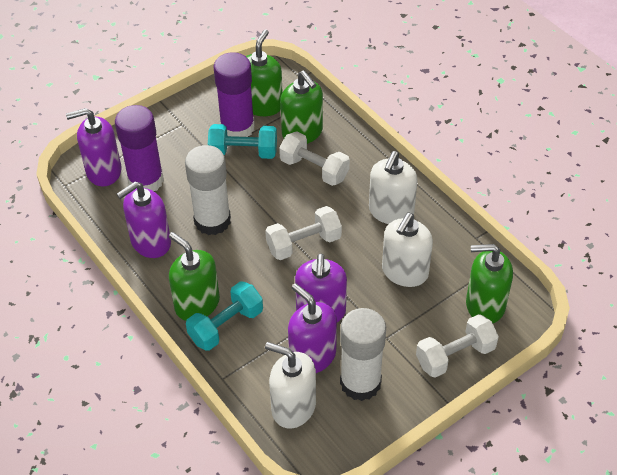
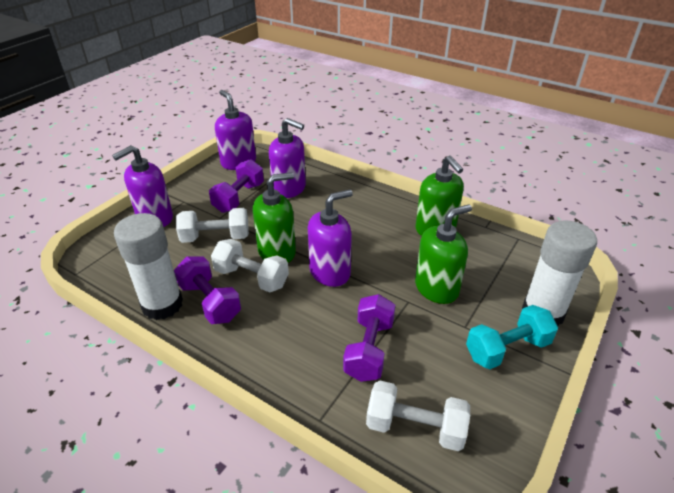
green soap dispenser: [169,232,220,321] [246,29,282,116] [280,71,323,144] [466,244,513,323] = 4 -> [253,172,296,263] [415,156,464,236] [415,204,472,304] = 3
purple dumbbell: none = 0 -> [174,256,241,324] [209,159,264,213] [343,294,395,382] = 3
purple glue stick: [115,105,164,191] [214,52,255,137] = 2 -> none = 0
turquoise dumbbell: [186,281,263,351] [208,124,277,159] = 2 -> [466,305,558,369] = 1
white soap dispenser: [265,342,316,429] [369,151,418,224] [382,213,433,287] = 3 -> none = 0

